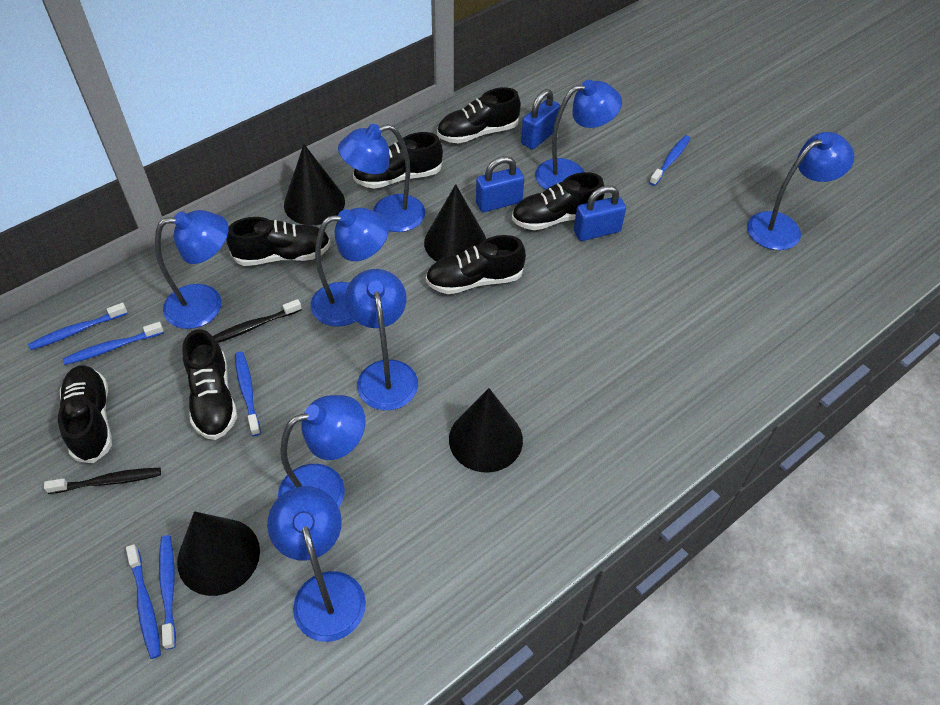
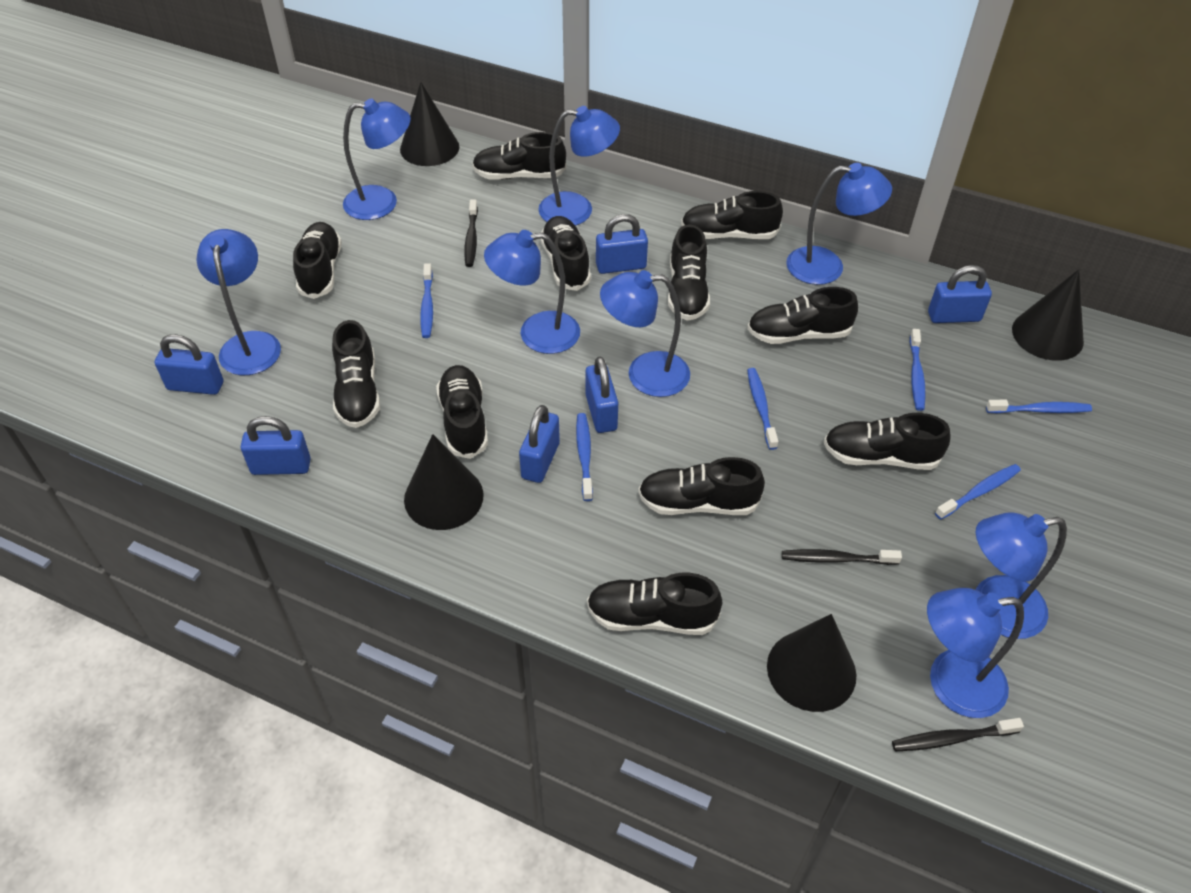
black shoe: [58,365,112,463] [182,329,237,440] [226,217,331,266] [353,132,443,189] [426,235,526,294] [437,87,521,144] [512,172,605,230] = 7 -> [293,222,342,299] [332,320,380,428] [436,365,488,459] [472,132,566,180] [540,216,591,291] [587,573,722,635] [638,457,765,515] [668,224,710,321] [681,191,783,239] [747,287,858,344] [824,413,951,470] = 11
black toothbrush: [44,468,161,494] [213,299,302,343] = 2 -> [464,200,478,267] [782,549,902,565] [892,718,1024,751] = 3
blue padlock: [476,156,524,212] [521,89,560,149] [574,185,626,241] = 3 -> [155,334,223,395] [241,416,311,475] [519,405,560,483] [586,357,618,433] [596,214,648,274] [928,265,992,323] = 6

